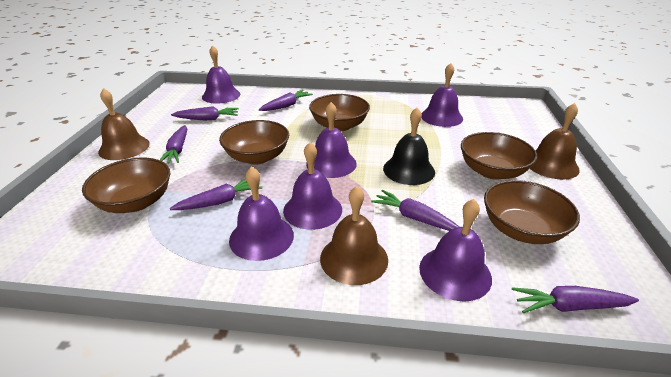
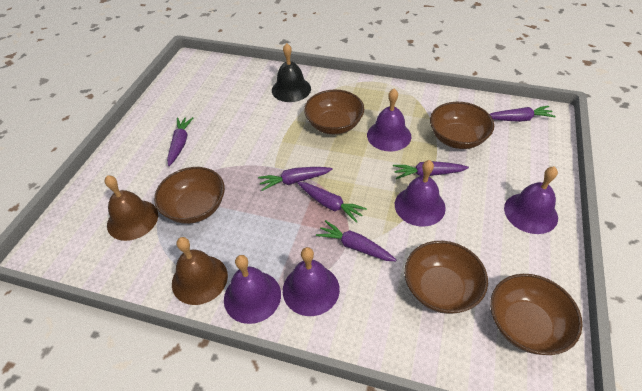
brown bell: [98,88,150,160] [320,186,388,285] [530,103,580,180] = 3 -> [105,175,158,241] [172,237,228,305] = 2
purple bell: [202,45,240,104] [229,166,294,261] [283,142,342,230] [306,102,357,178] [419,199,492,302] [421,63,463,127] = 6 -> [224,255,281,324] [283,247,340,316] [367,89,411,151] [395,160,446,227] [504,166,558,234] = 5

